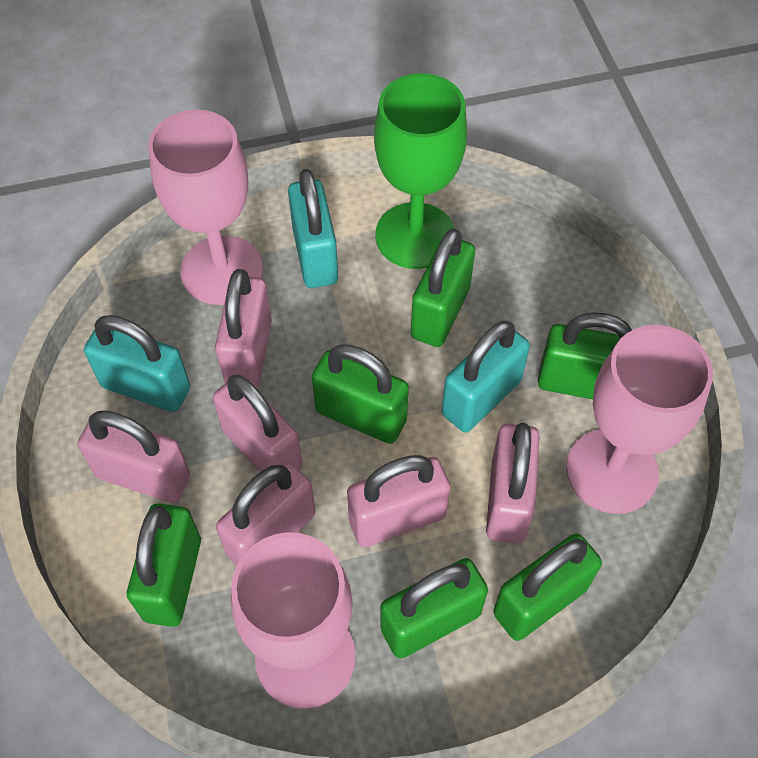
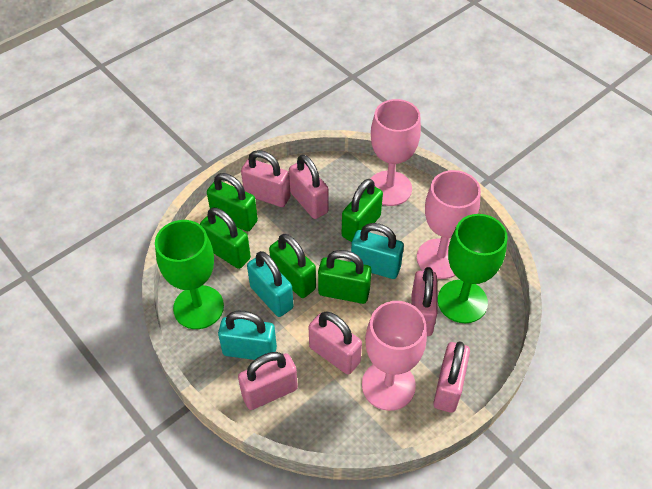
green goblet: [374,73,467,269] = 1 -> [155,220,224,329] [438,214,508,323] = 2
green padlock: [127,503,201,627] [312,344,409,444] [381,558,488,658] [411,228,475,347] [493,533,602,641] [538,312,632,399] = 6 -> [200,208,251,269] [207,173,258,231] [269,234,316,298] [318,250,372,304] [342,179,383,242] = 5

